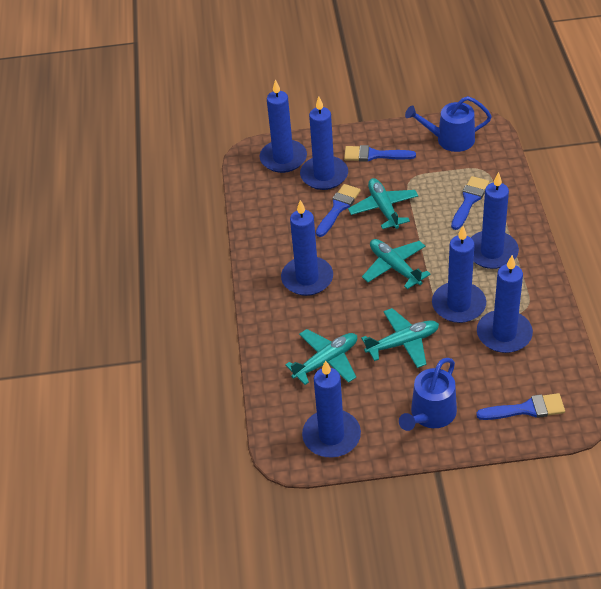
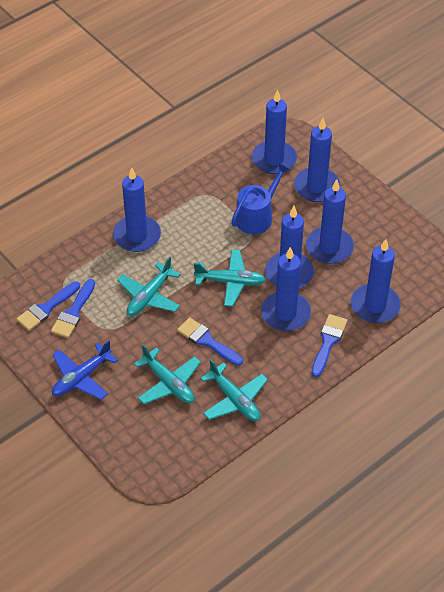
blue plane: none = 0 -> [52,340,118,400] = 1
blue watering can: [399,358,457,431] [405,96,492,152] = 2 -> [231,163,290,234] = 1

